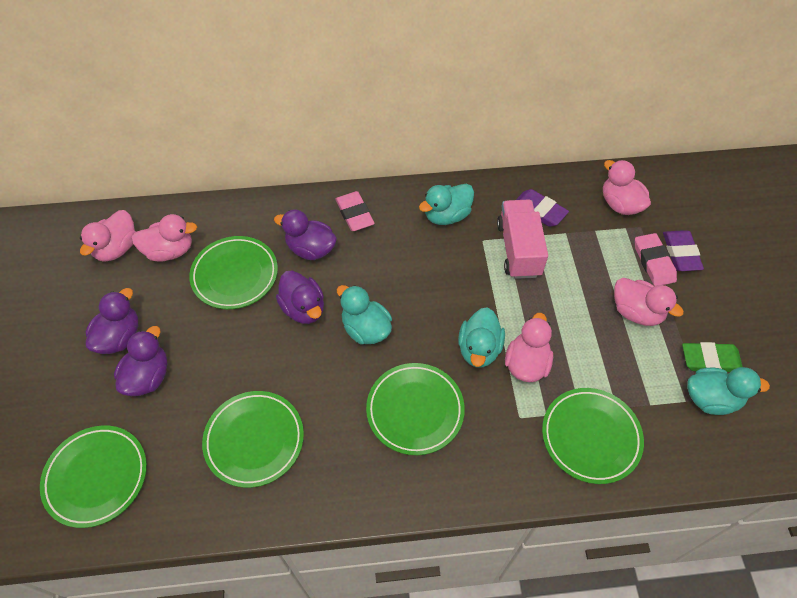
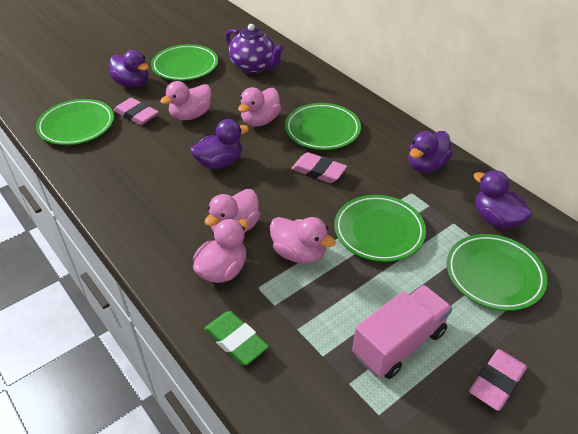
pink eraser: [335,191,375,231] [635,233,677,286] = 2 -> [114,98,159,125] [291,152,347,183] [469,349,527,411] = 3
purple eraser: [516,189,569,227] [663,230,704,271] = 2 -> none = 0
purple teapot: none = 0 -> [226,24,284,74] = 1
turquoise duck: [337,285,392,345] [419,184,474,225] [458,307,505,367] [687,367,770,415] = 4 -> none = 0

